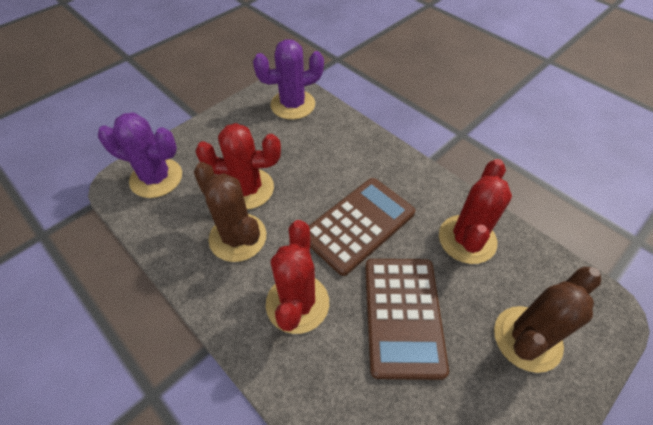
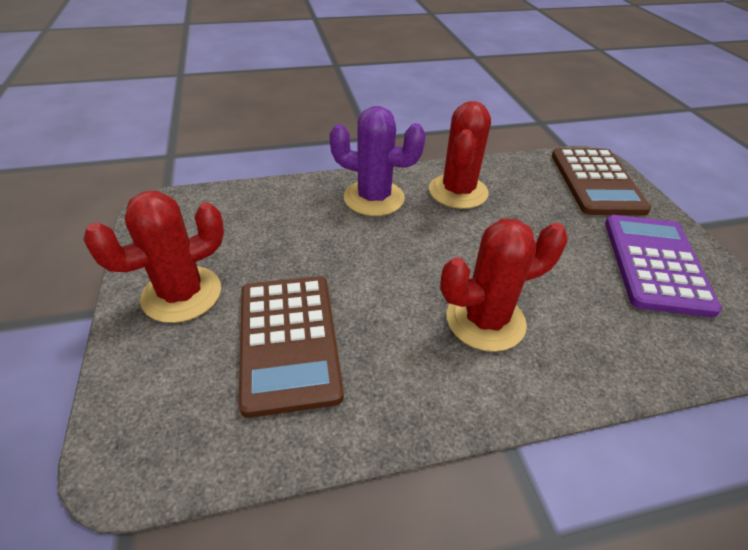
brown cactus: [194,162,266,262] [494,267,601,373] = 2 -> none = 0
purple cactus: [98,112,182,198] [253,39,324,120] = 2 -> [329,106,426,216] = 1
purple calculator: none = 0 -> [605,215,722,317] = 1

